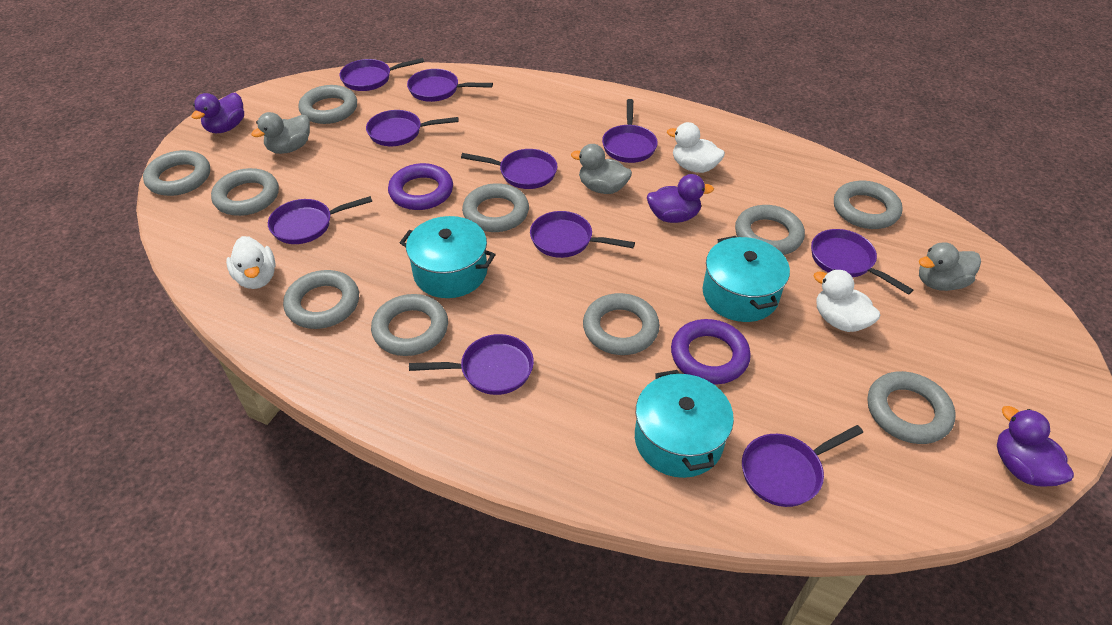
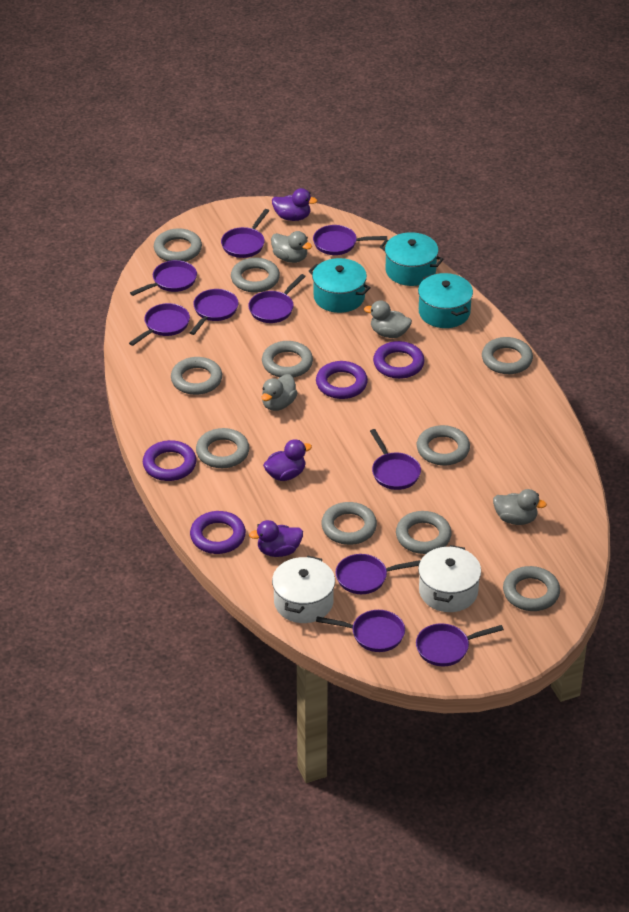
grey duck: [251,112,310,154] [571,144,632,194] [919,242,981,291] = 3 -> [262,374,298,411] [271,231,312,263] [364,300,412,338] [493,489,547,525] = 4
purple ring: [388,163,453,210] [671,319,751,384] = 2 -> [143,440,197,481] [190,511,246,554] [316,361,368,399] [373,341,425,379] = 4
white duck: [226,236,276,289] [667,122,725,173] [813,269,880,332] = 3 -> none = 0
white pot: none = 0 -> [272,556,335,623] [418,545,481,612] = 2

